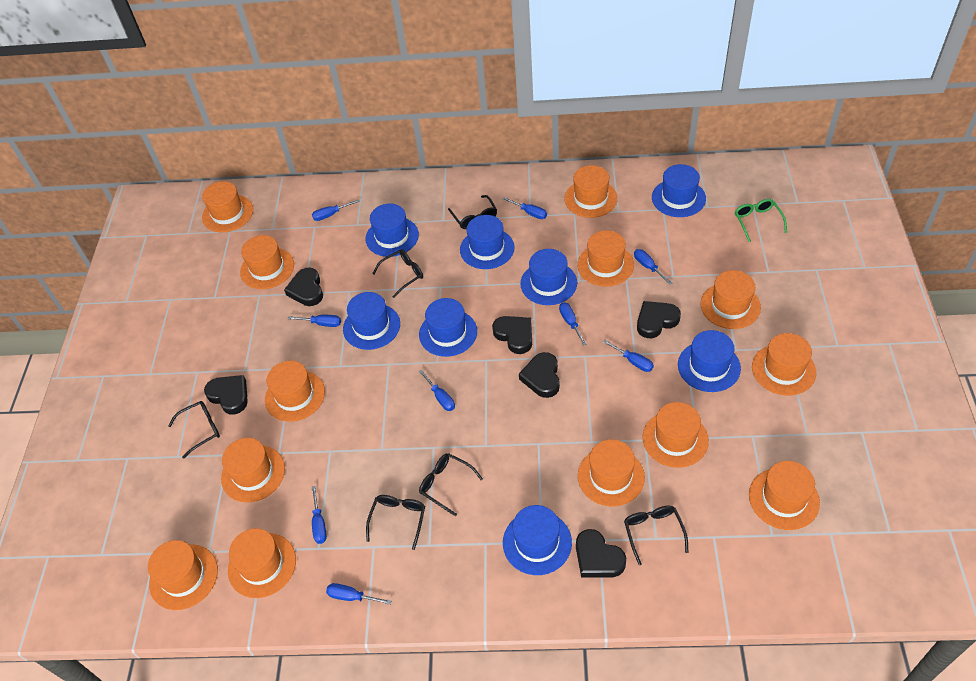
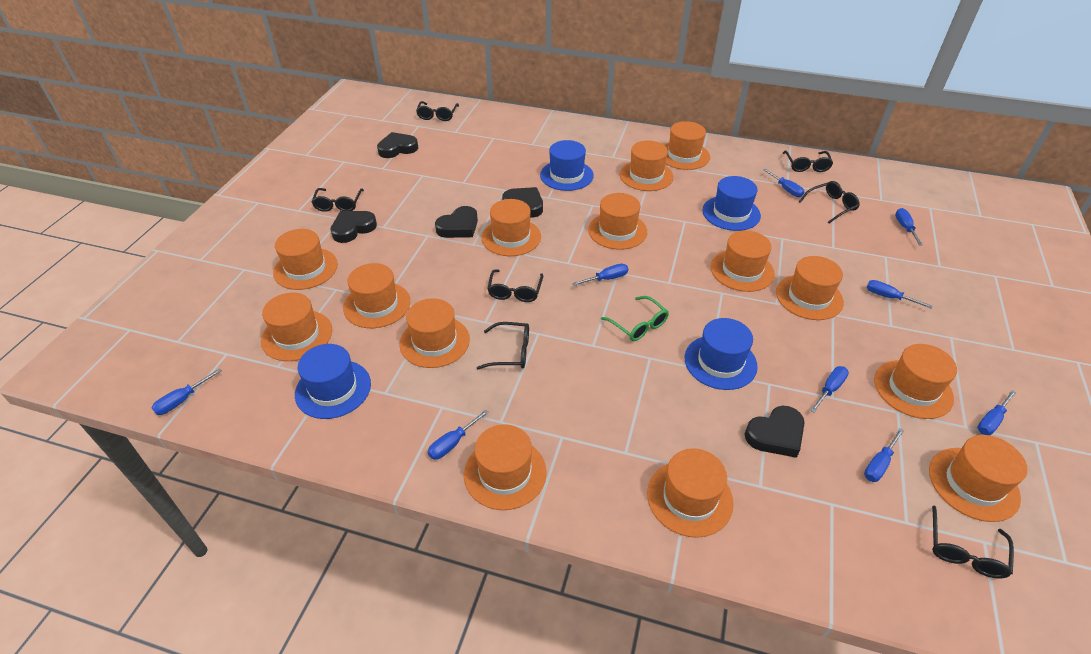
black glasses: [168,401,220,459] [366,495,425,550] [372,249,423,298] [419,453,483,516] [448,195,497,229] [624,506,689,565] = 6 -> [312,188,364,212] [416,101,459,121] [477,322,529,370] [487,269,543,302] [783,151,833,172] [799,181,860,223] [932,506,1014,579] = 7
black heart: [204,375,248,415] [284,267,323,306] [492,316,532,354] [519,352,560,398] [576,529,626,578] [637,301,681,338] = 6 -> [330,211,377,243] [377,132,418,158] [435,206,478,238] [502,187,543,218] [745,406,805,458] = 5
blue hat: [343,292,400,350] [365,204,419,257] [419,298,477,357] [460,215,515,269] [503,505,572,575] [520,249,577,305] [652,164,706,217] [678,330,741,392] = 8 -> [295,344,371,419] [540,140,594,191] [685,318,758,390] [702,176,761,231] = 4
orange hat: [148,540,218,610] [202,181,253,232] [221,438,285,503] [228,528,296,598] [240,235,294,289] [265,361,325,422] [564,165,618,218] [577,230,634,287] [578,439,645,507] [643,402,709,468] [701,270,761,329] [749,461,820,530] [752,333,816,396] = 13 -> [261,292,332,361] [273,229,338,290] [343,263,410,328] [400,298,470,368] [464,424,547,510] [482,199,541,256] [588,193,647,250] [620,141,674,191] [647,448,733,538] [665,121,710,170] [711,230,775,292] [776,256,844,320] [874,344,957,419] [929,435,1027,522] = 14

